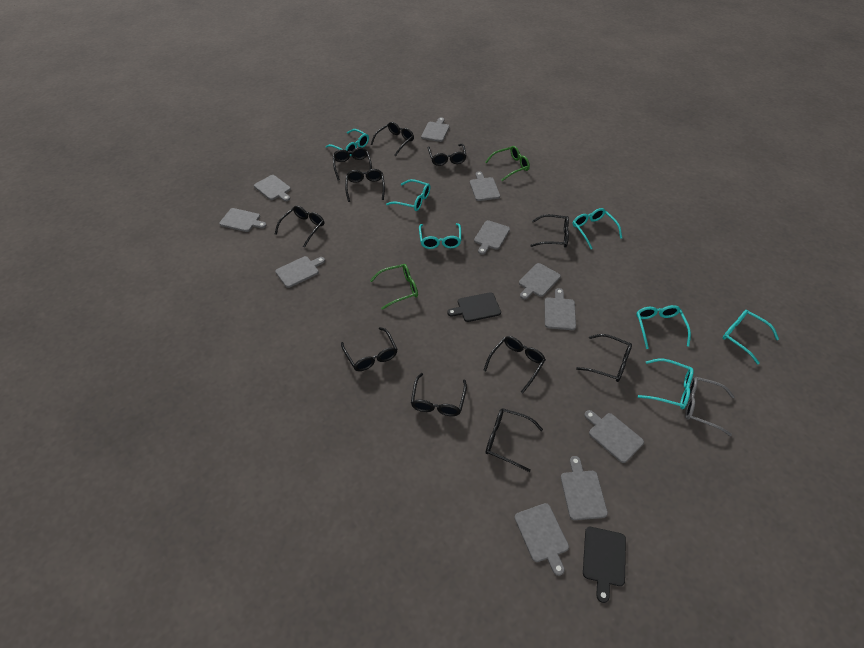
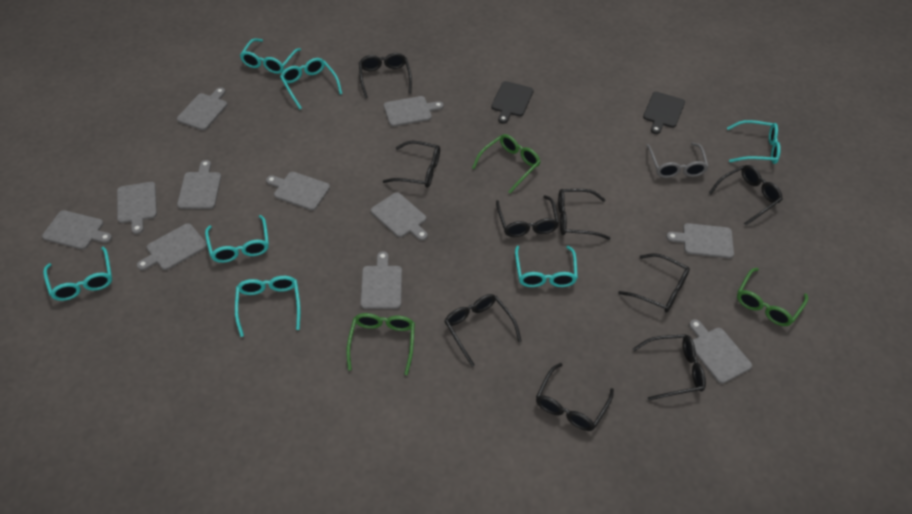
black glasses: [275,206,324,248] [333,147,372,180] [341,327,397,371] [345,169,385,202] [371,122,414,156] [411,373,467,416] [428,144,467,166] [483,336,546,393] [486,408,543,472] [530,214,569,248] [576,334,632,382] = 11 -> [359,53,412,98] [383,141,440,188] [444,294,522,367] [496,195,559,237] [536,363,614,431] [558,189,610,240] [618,253,690,313] [633,334,706,401] [709,165,783,225] = 9
green glasses: [370,264,418,310] [485,146,530,181] = 2 -> [346,313,415,375] [472,134,541,193] [737,268,808,326] = 3

